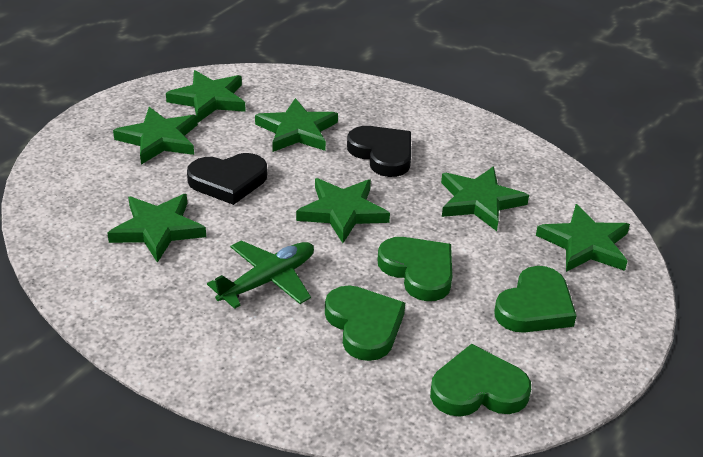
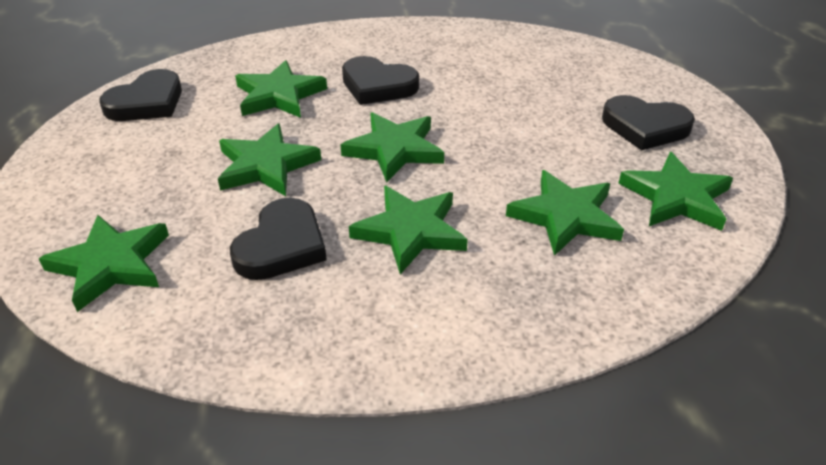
black heart: [187,153,267,205] [347,126,411,177] = 2 -> [100,69,182,121] [230,198,327,280] [342,56,419,105] [602,95,695,150] = 4
green heart: [325,285,405,361] [377,237,452,301] [430,344,531,417] [494,266,577,333] = 4 -> none = 0
green plane: [207,241,314,309] = 1 -> none = 0

